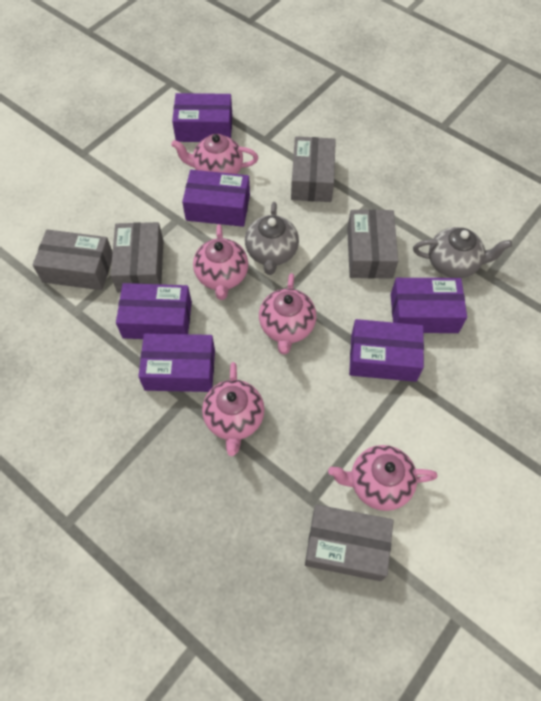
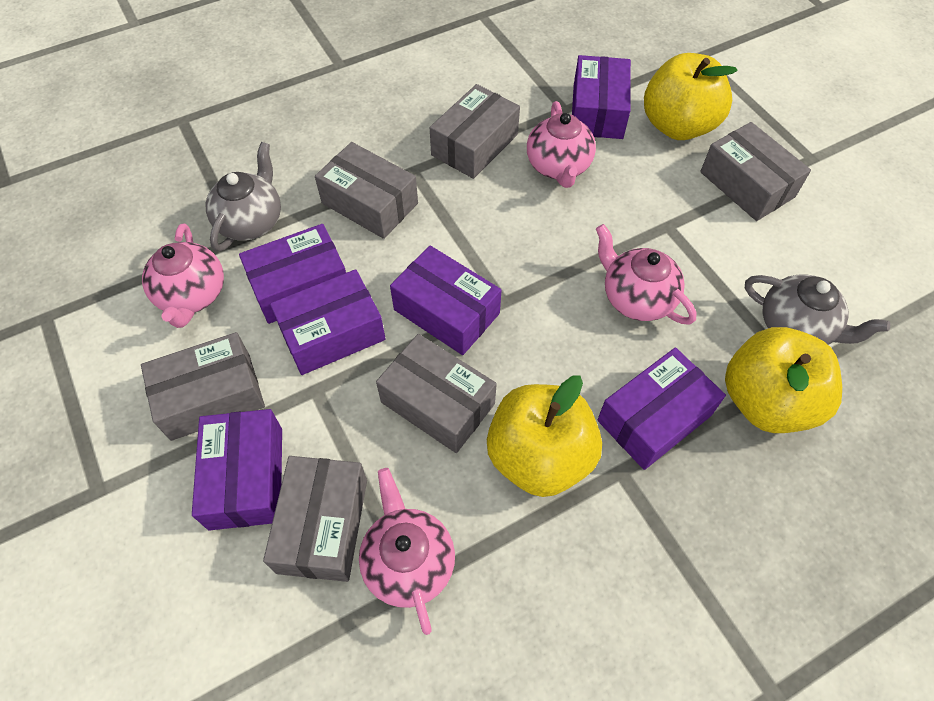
grey box: [33,229,113,290] [110,222,163,293] [291,136,336,202] [305,504,393,581] [347,209,398,279] = 5 -> [141,332,265,441] [263,456,367,582] [315,142,418,239] [376,334,497,453] [430,84,520,179] [700,122,811,221] = 6
pink teapot: [171,134,258,174] [193,224,248,300] [202,362,265,456] [259,273,316,355] [328,445,438,511] = 5 -> [142,223,224,328] [359,468,455,635] [527,101,596,188] [596,224,697,325] = 4
yellow apple: none = 0 -> [487,375,602,497] [644,53,737,140] [725,327,842,433] = 3

